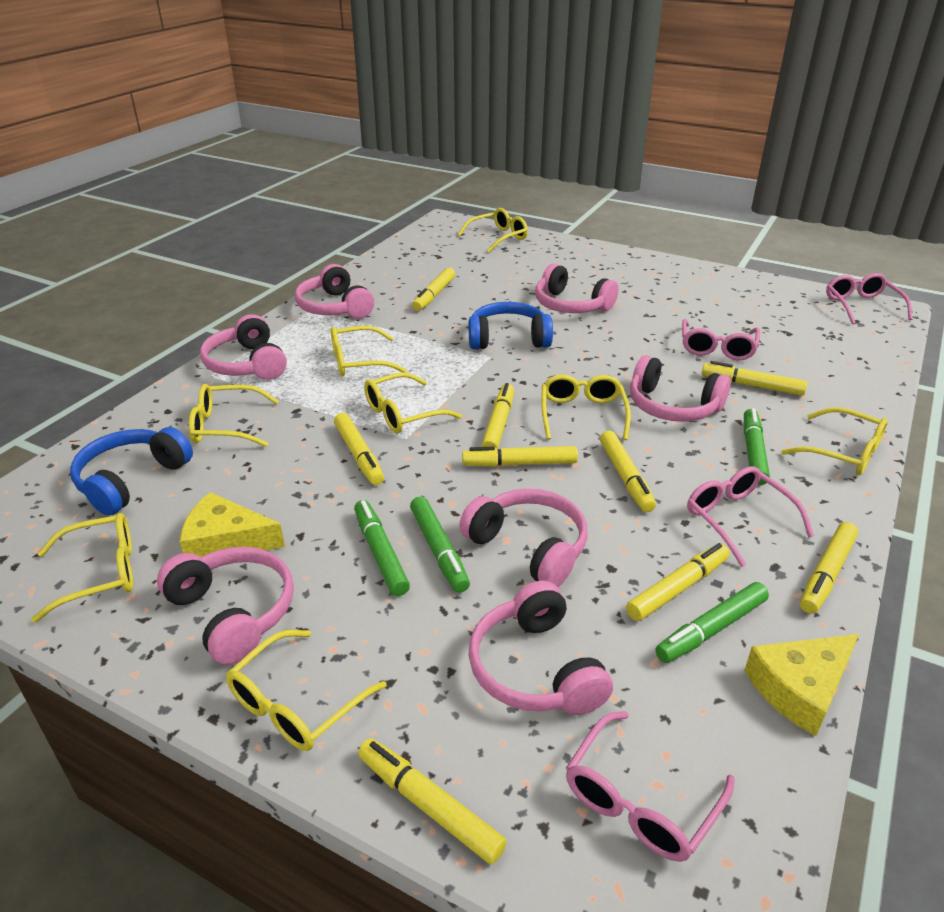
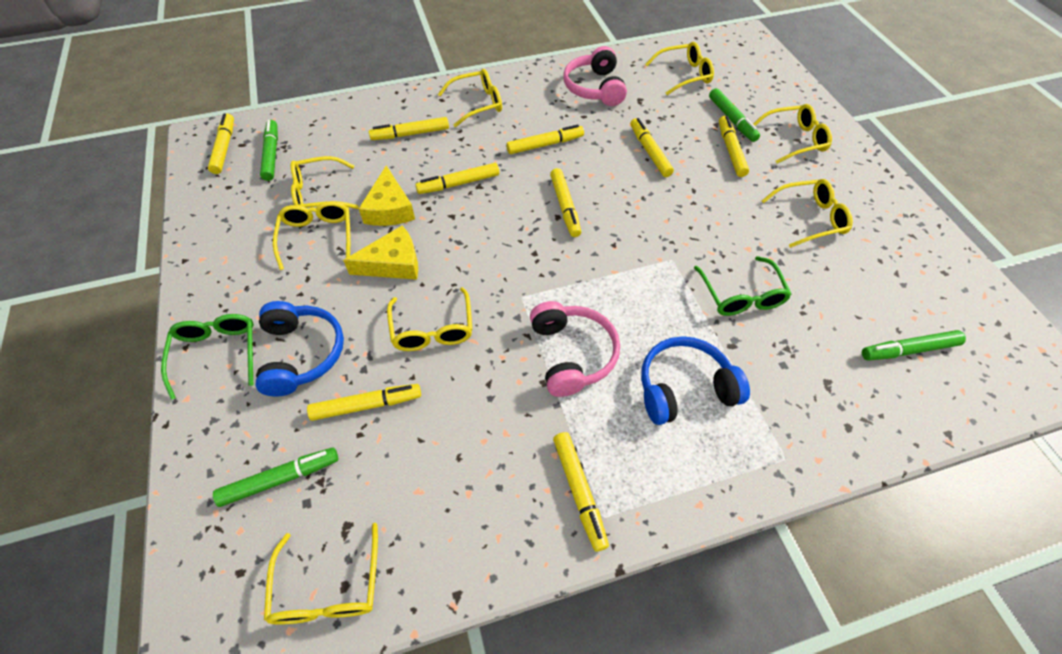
green glasses: none = 0 -> [161,314,254,400] [694,256,792,316] = 2
pink glasses: [566,711,735,862] [682,319,760,360] [687,466,814,567] [826,273,912,325] = 4 -> none = 0
pink headphones: [157,547,294,665] [200,314,287,380] [295,264,374,319] [459,489,588,587] [468,581,613,715] [535,264,619,313] [630,355,731,422] = 7 -> [530,301,620,397] [564,46,627,106] = 2

